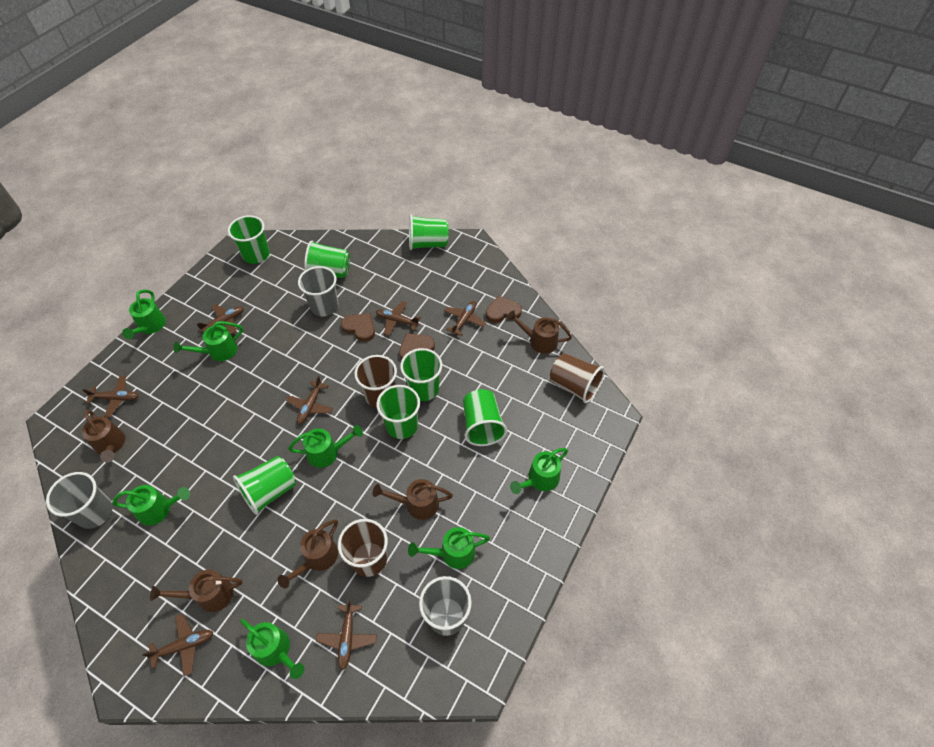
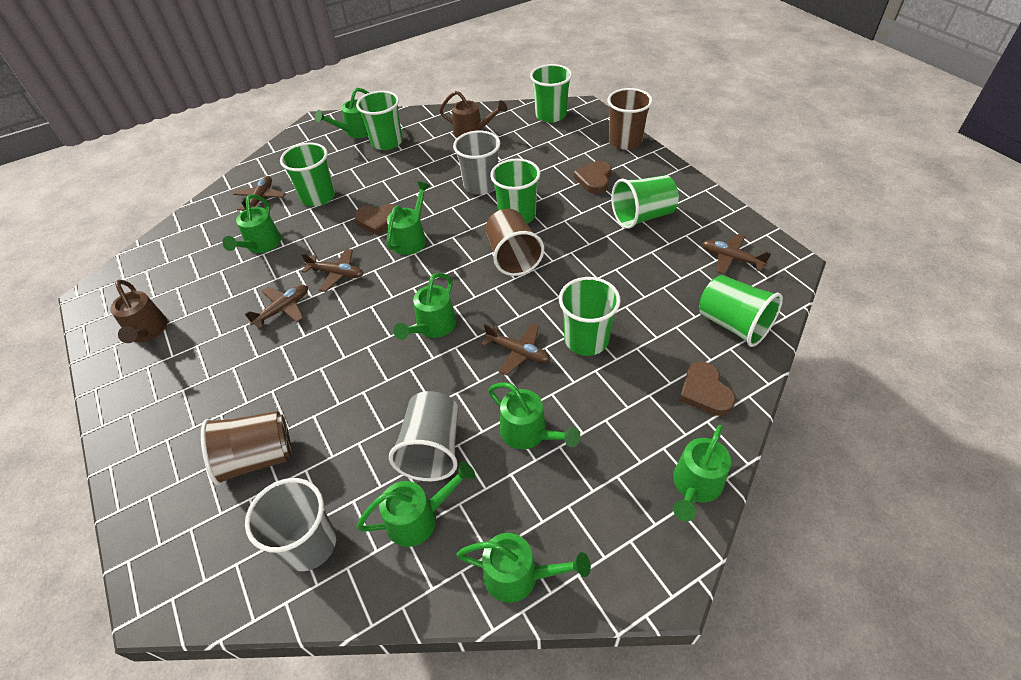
brown plane: [82,376,139,417] [142,614,213,676] [196,304,244,335] [286,376,333,424] [316,599,377,670] [376,301,421,336] [444,301,486,336] = 7 -> [233,176,286,211] [245,285,308,329] [301,249,363,292] [481,323,550,375] [702,234,771,274] = 5
brown watering can: [82,410,125,462] [150,570,243,612] [278,520,338,588] [373,479,453,520] [507,310,572,354] = 5 -> [110,280,167,343] [439,91,507,138] = 2
green watering can: [112,485,190,526] [122,290,166,339] [173,321,243,361] [240,619,304,679] [288,425,363,468] [408,527,490,569] [510,448,568,494] = 7 -> [222,194,281,253] [315,88,370,138] [357,462,475,547] [387,181,431,255] [394,273,457,340] [456,533,591,603] [488,382,580,449] [673,425,731,521] = 8

